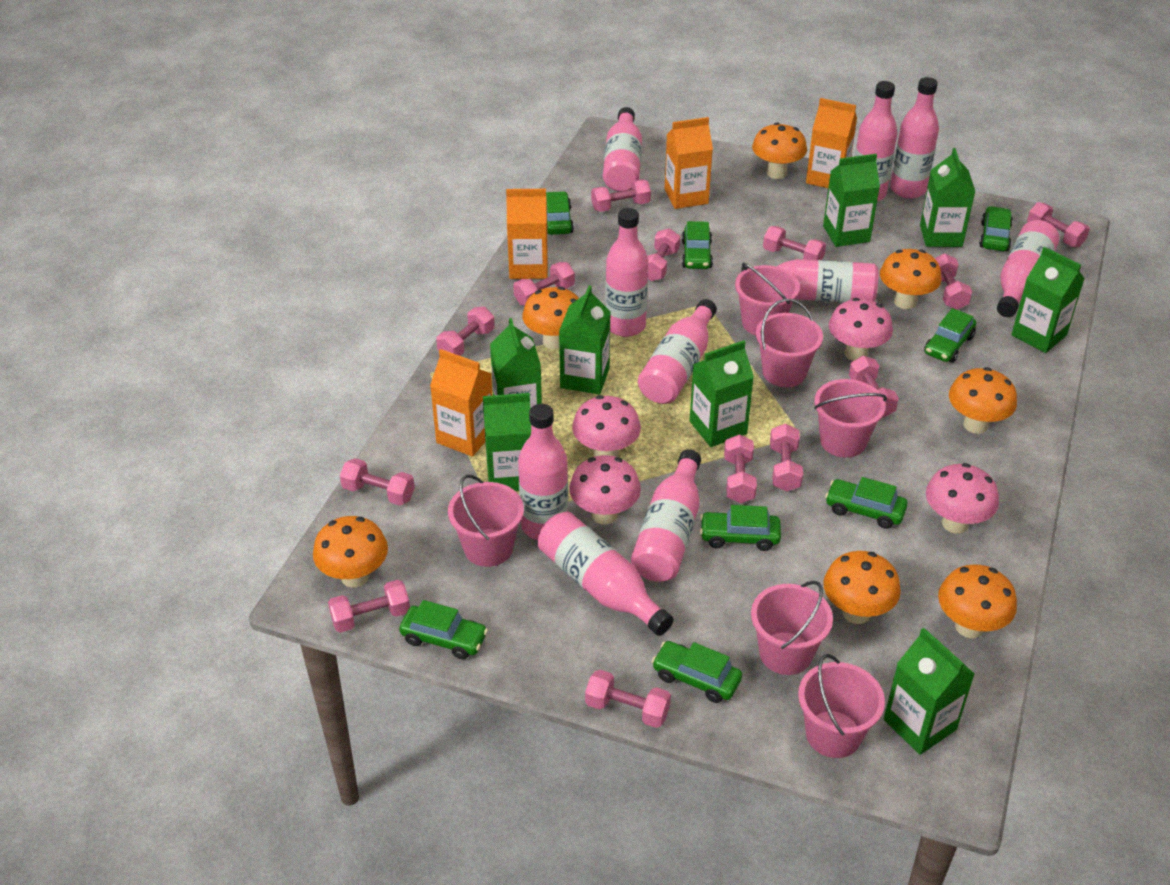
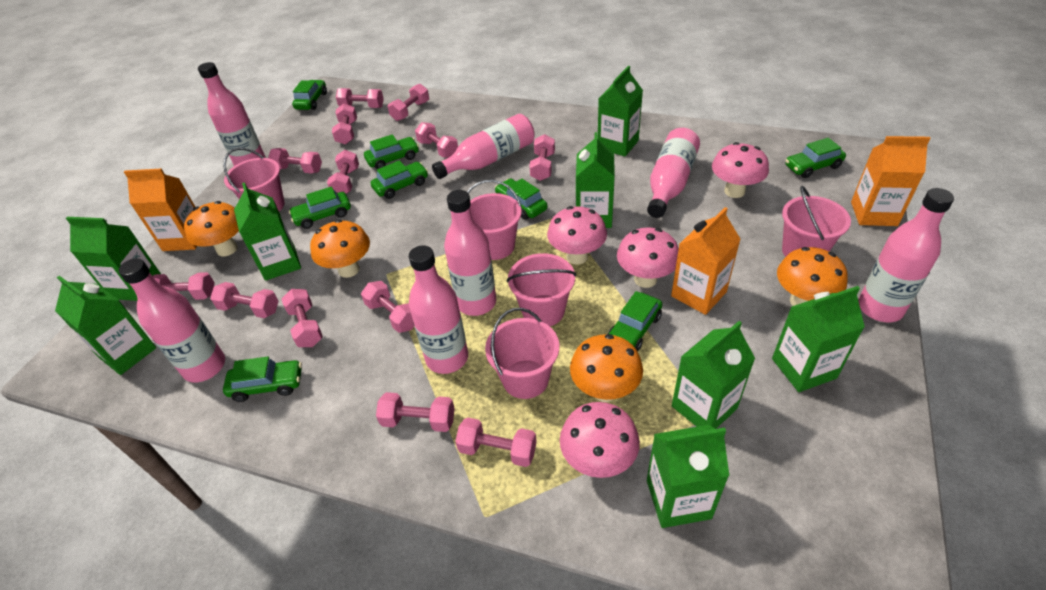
orange carton: [430,349,492,457] [506,189,548,279] [664,117,713,209] [806,98,857,188] = 4 -> [124,169,197,251] [671,207,741,315] [851,136,930,226] = 3
orange mushroom: [313,516,388,588] [522,287,579,349] [752,123,807,179] [823,551,901,624] [880,249,942,309] [938,564,1017,638] [949,367,1017,434] = 7 -> [184,201,239,256] [310,220,370,278] [570,334,643,402] [777,247,848,306] = 4
pink bottle: [518,404,568,540] [538,512,674,636] [603,107,642,192] [605,208,648,337] [631,450,701,582] [638,299,717,404] [741,259,879,303] [855,81,897,201] [890,77,939,199] [997,220,1059,317] = 10 -> [119,258,225,382] [198,62,265,166] [409,245,468,374] [432,114,535,179] [444,190,496,316] [647,128,700,218] [858,188,954,322] = 7
pink bucket: [448,475,524,567] [735,262,800,335] [751,581,833,675] [756,299,823,387] [798,654,885,758] [814,379,887,458] = 6 -> [223,148,285,211] [467,180,522,260] [485,308,559,399] [507,253,576,326] [782,186,851,257] = 5

